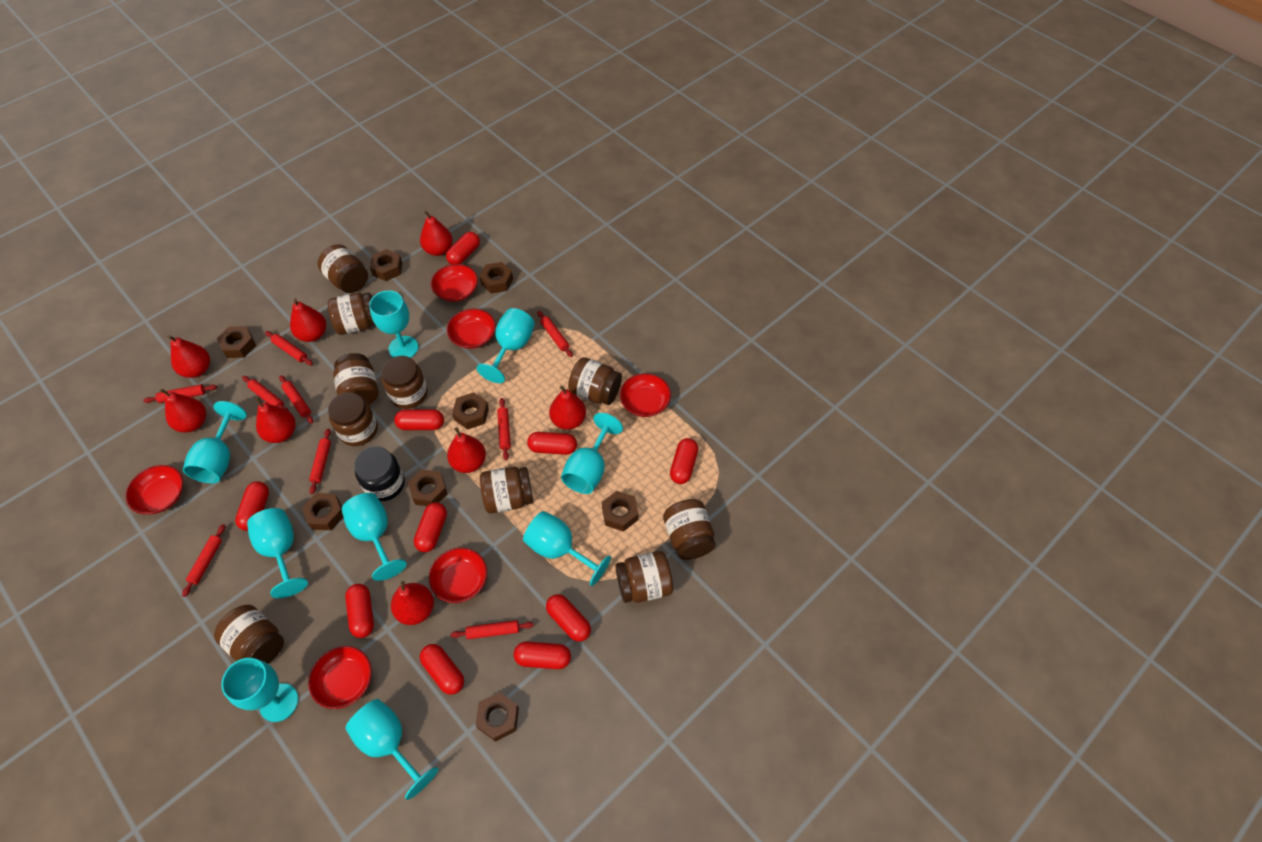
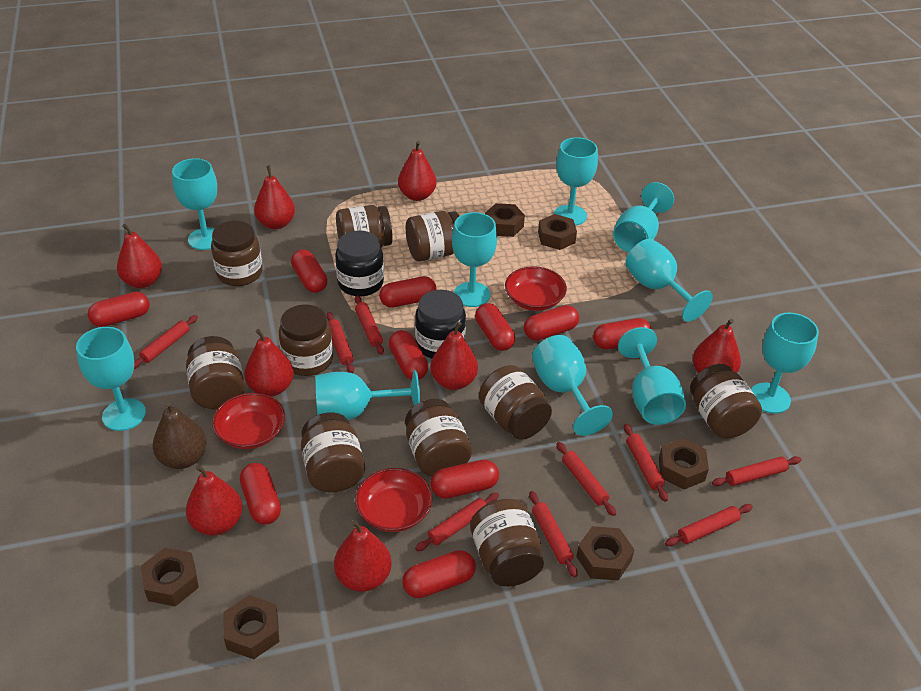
black jar: [354,446,405,501] = 1 -> [335,230,384,297] [415,290,466,358] = 2
brown nut: [217,326,256,358] [302,493,343,530] [370,249,402,281] [408,469,448,506] [452,392,489,430] [475,692,519,742] [479,262,513,294] [602,491,638,532] = 8 -> [141,548,199,607] [223,595,280,659] [485,203,525,237] [538,214,577,250] [576,526,635,581] [659,438,709,489] = 6
brown pear: none = 0 -> [153,402,207,469] = 1
red bowl: [126,465,183,514] [308,646,372,709] [429,548,487,603] [431,264,478,302] [447,309,496,349] [620,373,671,417] = 6 -> [212,393,285,449] [355,468,432,532] [505,266,567,311] = 3
turquoise goblet: [183,401,247,484] [221,658,298,722] [247,508,308,598] [342,493,407,581] [346,699,438,800] [369,290,418,358] [476,308,535,383] [523,511,611,586] [561,413,623,494] = 9 -> [76,327,146,431] [172,158,217,250] [315,370,420,420] [452,212,497,307] [532,335,613,436] [554,137,598,226] [613,182,674,252] [618,327,686,425] [625,239,713,322] [751,313,819,414] = 10

